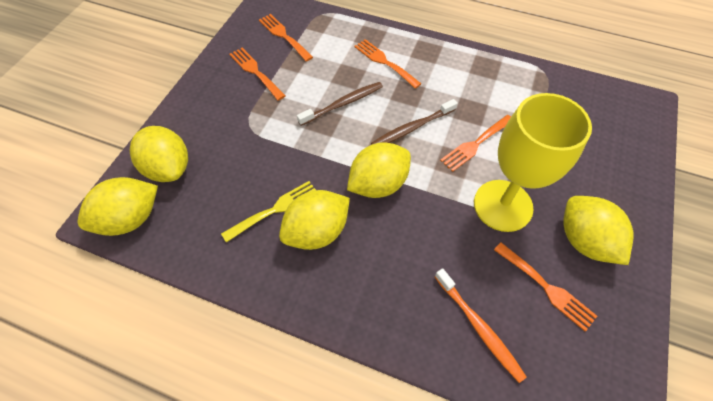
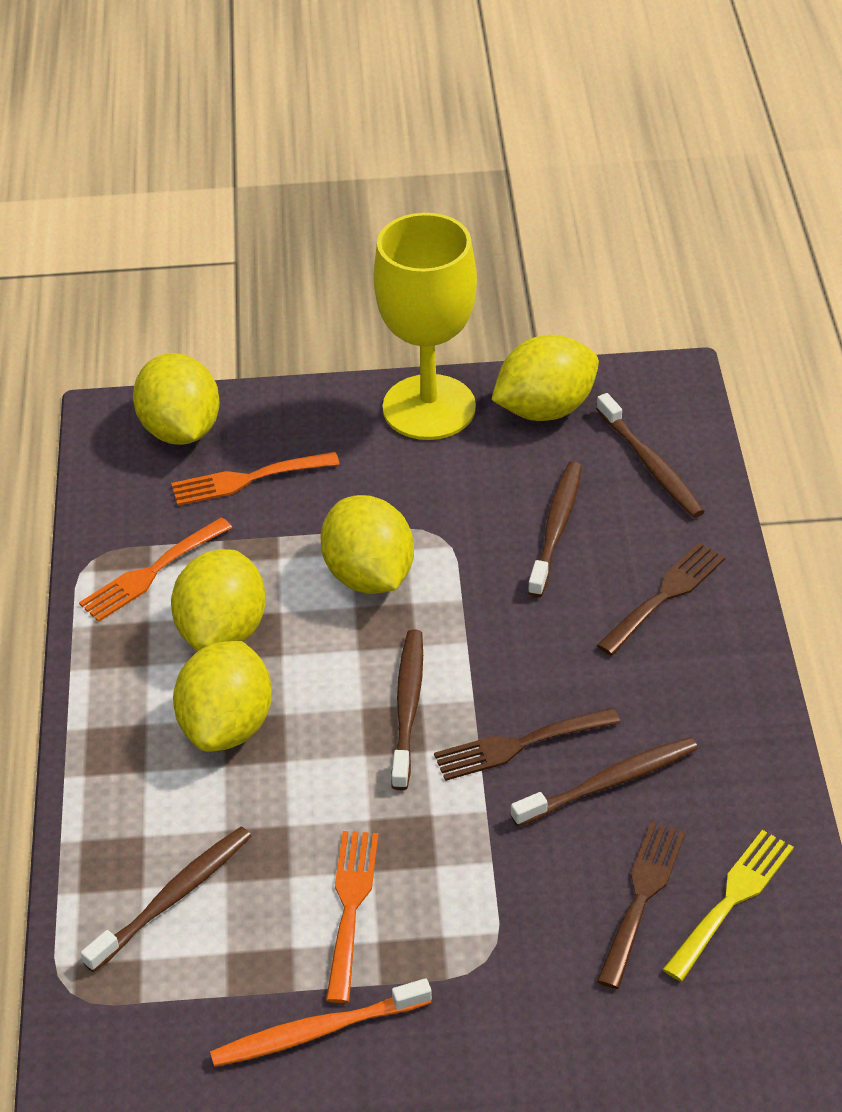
brown fork: none = 0 -> [434,708,620,781] [597,542,725,656] [597,822,686,989] = 3
brown toothbrush: [297,82,383,126] [371,99,458,145] = 2 -> [81,827,251,973] [391,629,423,790] [511,737,698,827] [528,461,582,597] [596,393,705,518] = 5
orange fork: [229,48,286,101] [259,14,313,62] [354,39,422,89] [440,115,511,172] [494,243,598,332] = 5 -> [79,517,232,622] [171,452,340,506] [326,831,378,1003] = 3

